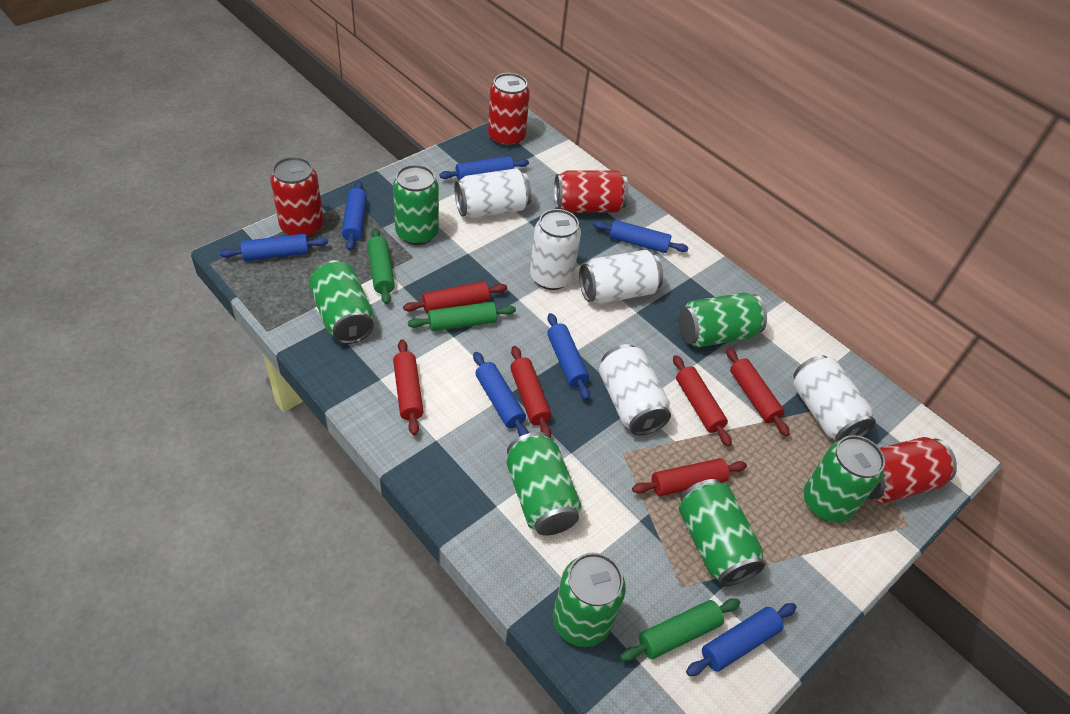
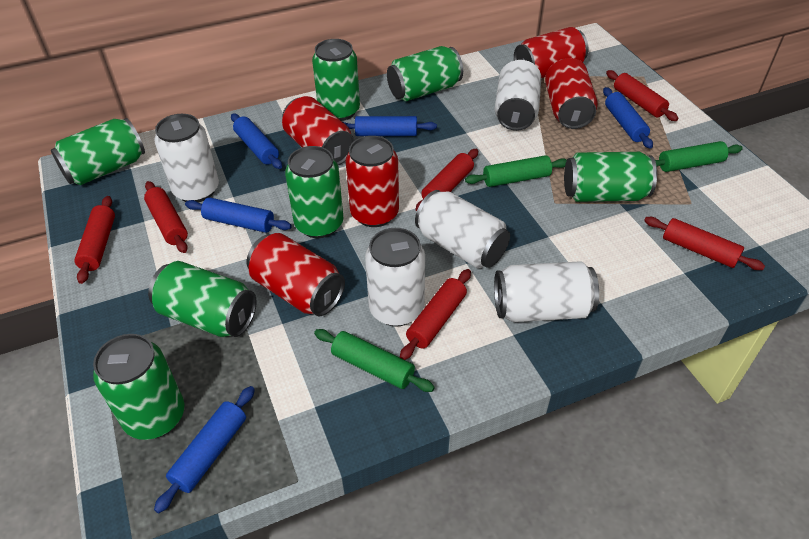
blue rolling pin: [220,234,328,261] [342,181,367,250] [439,156,529,181] [473,352,529,437] [547,313,590,400] [593,220,689,253] [686,603,797,676] = 7 -> [154,386,255,513] [185,197,292,233] [231,113,282,169] [343,116,437,136] [603,87,653,149] = 5
red can: [270,157,324,238] [488,73,530,147] [554,170,628,213] [868,437,957,503] = 4 -> [247,233,345,316] [282,96,354,165] [345,136,399,227] [514,27,589,78] [545,58,598,129] = 5

